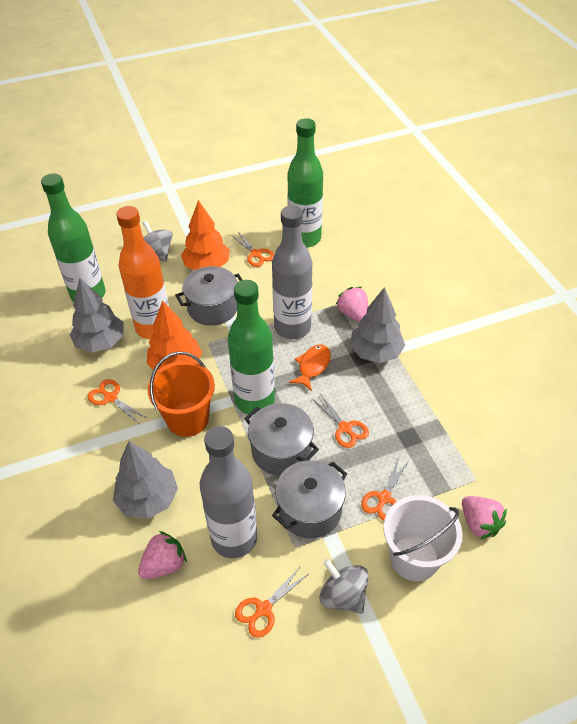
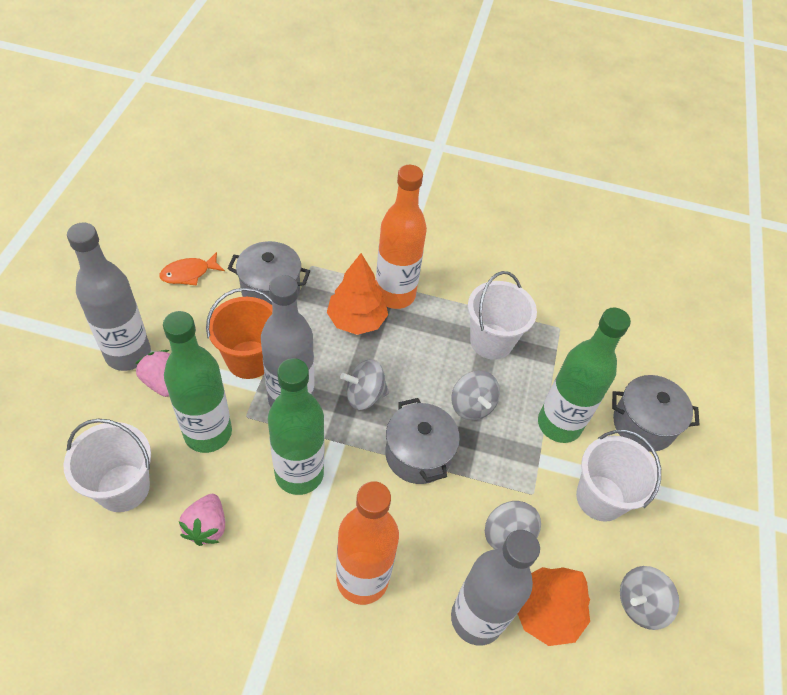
grey bottle: [200,426,257,558] [272,206,312,339] = 2 -> [67,222,151,371] [261,275,315,407] [451,530,540,646] = 3
grey spinning top: [143,221,173,262] [319,559,369,614] = 2 -> [340,359,389,410] [452,371,500,420] [485,501,541,549] [620,566,679,630] = 4
grey tree: [70,278,124,353] [113,441,178,519] [350,287,405,363] = 3 -> none = 0
orange bottle: [116,206,169,339] = 1 -> [336,481,399,605] [376,165,427,309] = 2
orange scissors: [88,379,147,423] [231,232,274,267] [235,566,308,638] [312,394,369,448] [361,458,410,520] = 5 -> none = 0
pink strawberry: [138,531,187,579] [336,287,368,322] [462,496,507,539] = 3 -> [135,350,170,397] [179,494,225,546] = 2
white bucket: [383,495,463,581] = 1 -> [63,418,151,512] [468,271,537,360] [576,430,661,522] = 3

